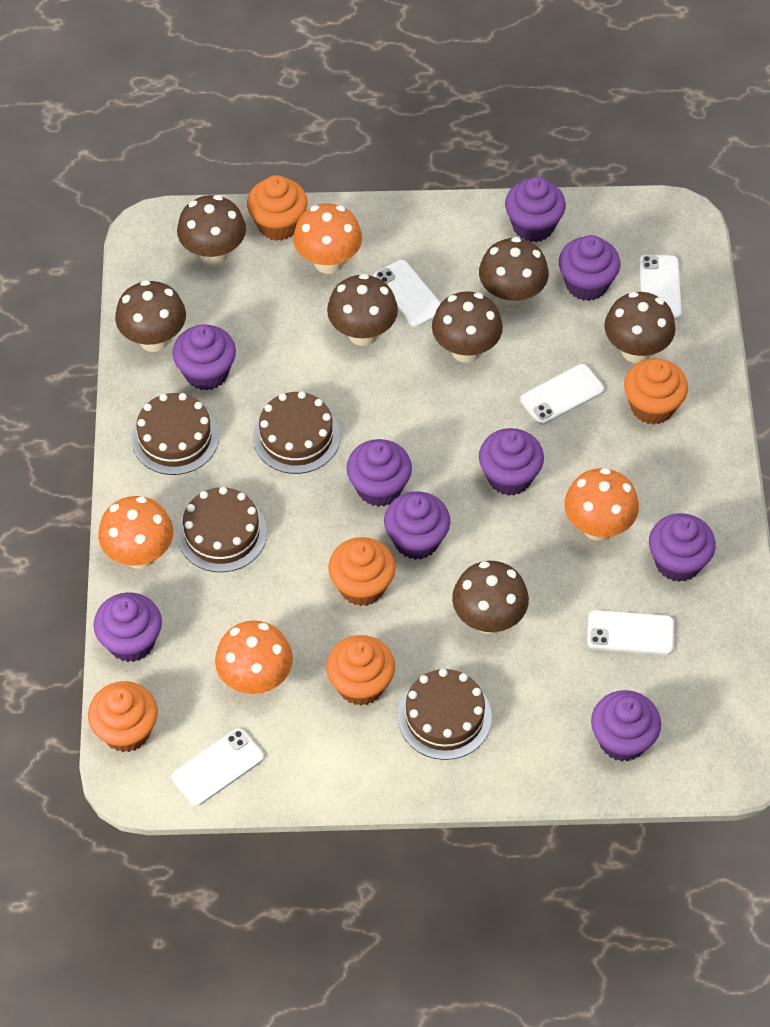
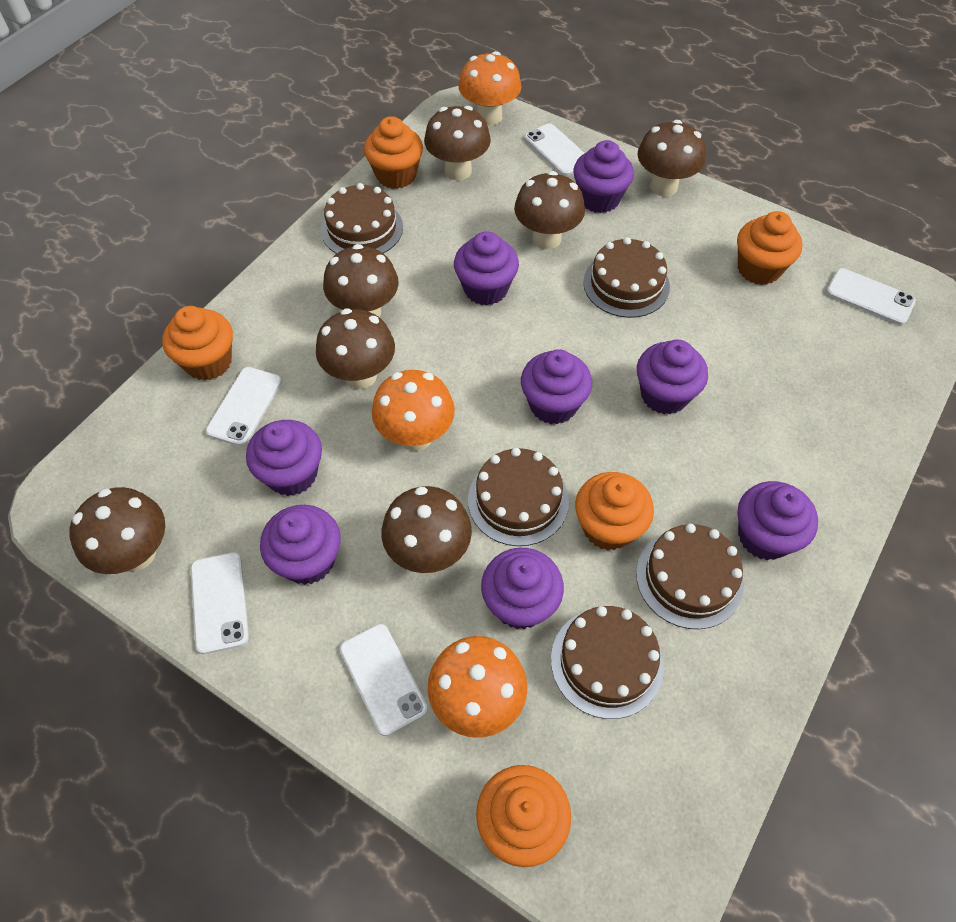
brown cake: [132,393,219,475] [177,487,267,572] [253,391,340,474] [398,669,492,760] = 4 -> [321,183,403,254] [468,448,569,546] [551,606,664,719] [583,237,670,318] [636,524,744,629] = 5
orange mushroom: [98,496,173,569] [215,621,293,695] [293,203,362,274] [564,468,639,541] = 4 -> [372,370,455,451] [427,636,527,738] [458,51,522,126] = 3
purple cupcake: [94,592,162,662] [172,324,236,391] [346,439,412,507] [384,491,450,560] [479,428,544,496] [505,177,566,242] [559,235,620,301] [591,690,661,762] [649,513,716,582] = 9 -> [246,420,322,496] [260,505,341,585] [454,231,519,305] [481,548,564,629] [521,349,592,424] [573,140,634,213] [637,340,708,414] [738,481,818,560] = 8

